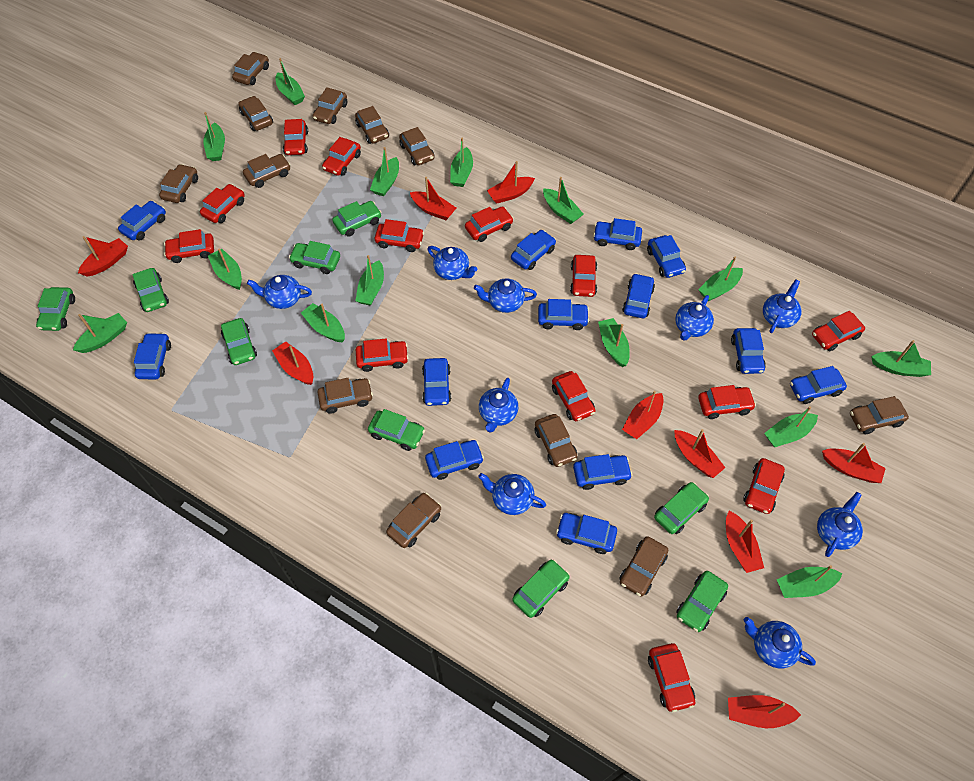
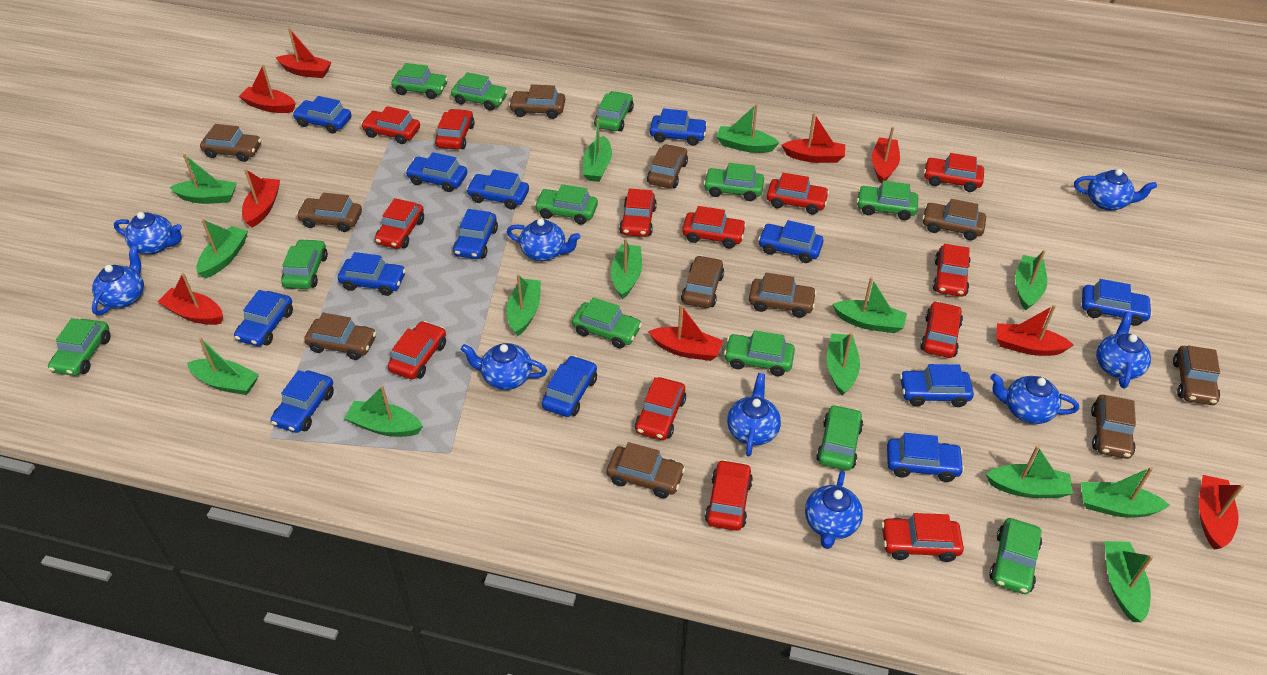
brown car: [159,164,198,203] [232,52,269,85] [238,96,273,131] [243,154,290,188] [313,87,347,124] [317,378,373,414] [355,106,389,144] [386,493,441,548] [399,127,435,165] [534,414,578,467] [619,536,668,596] [850,396,909,434] = 12 -> [200,124,261,162] [296,193,362,232] [304,313,376,360] [509,84,565,119] [607,442,685,498] [647,144,688,188] [681,255,724,308] [749,273,817,318] [922,199,986,240] [1091,395,1136,459] [1173,346,1220,405] = 11
green car: [36,287,75,331] [132,268,169,312] [221,318,257,365] [289,241,340,274] [332,201,381,237] [368,409,425,451] [512,559,570,618] [654,482,709,534] [676,571,728,632] = 9 -> [48,318,111,376] [281,239,328,289] [391,63,448,99] [451,72,508,111] [534,184,598,224] [572,297,642,348] [594,91,634,131] [703,163,764,201] [724,330,795,376] [816,404,863,471] [857,181,918,220] [989,518,1042,594] = 12

